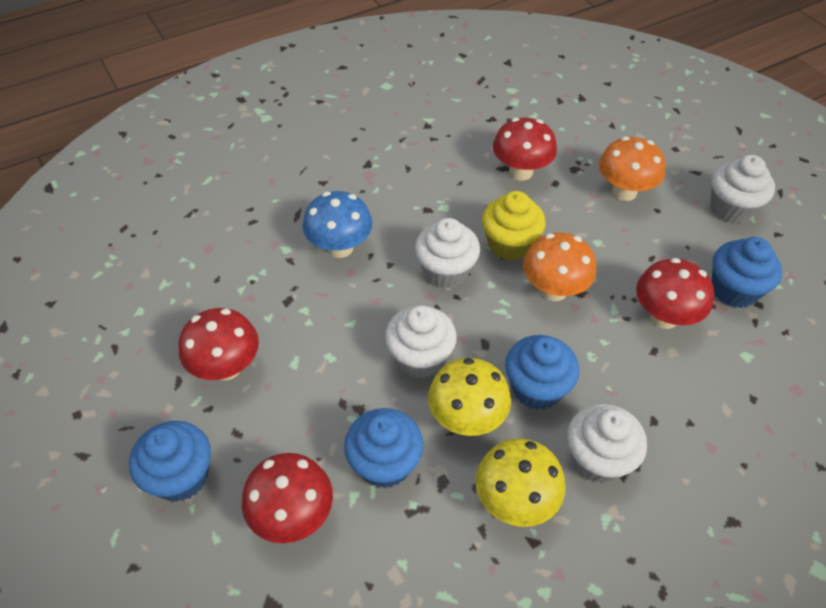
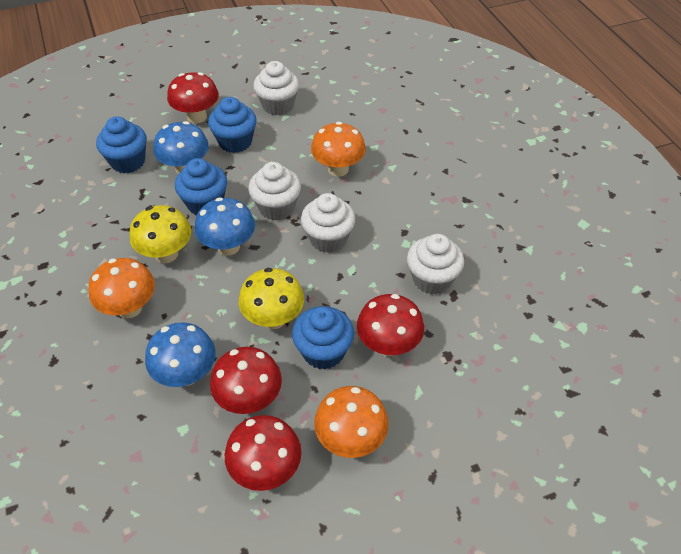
blue mushroom: [302,191,373,258] = 1 -> [145,322,216,387] [153,121,209,174] [195,197,255,256] = 3
orange mushroom: [523,232,596,301] [599,137,666,201] = 2 -> [88,258,155,318] [311,122,366,177] [314,386,389,458] = 3
yellow cupcake: [482,191,546,261] = 1 -> none = 0

